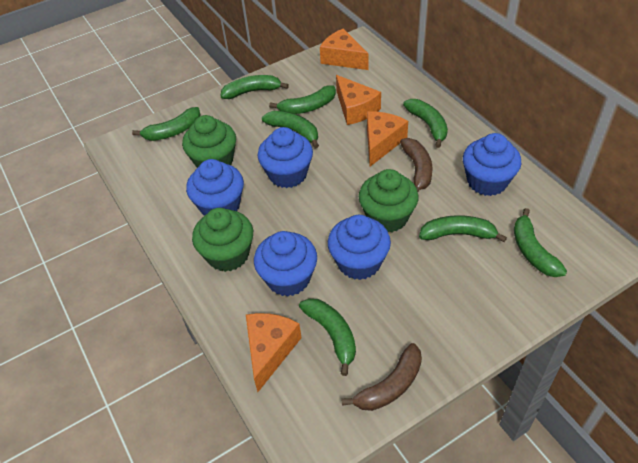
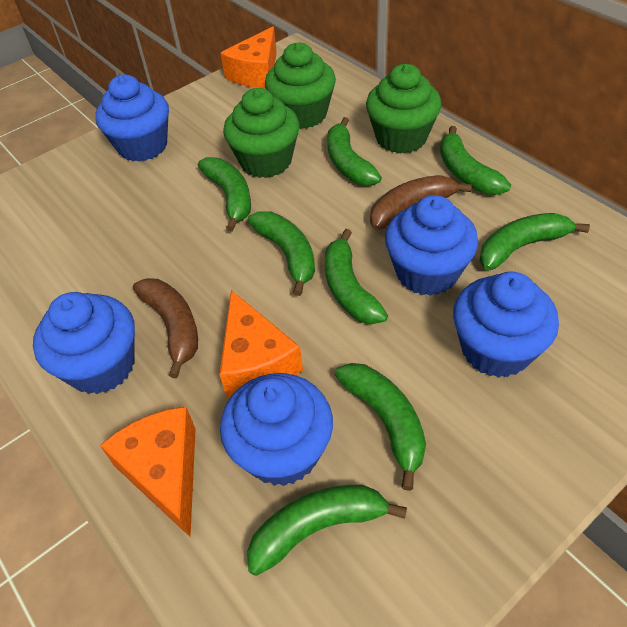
orange cheese: [246,313,301,392] [320,29,369,70] [336,75,381,125] [367,111,408,166] = 4 -> [100,407,196,537] [219,290,303,398] [221,26,277,88] = 3

